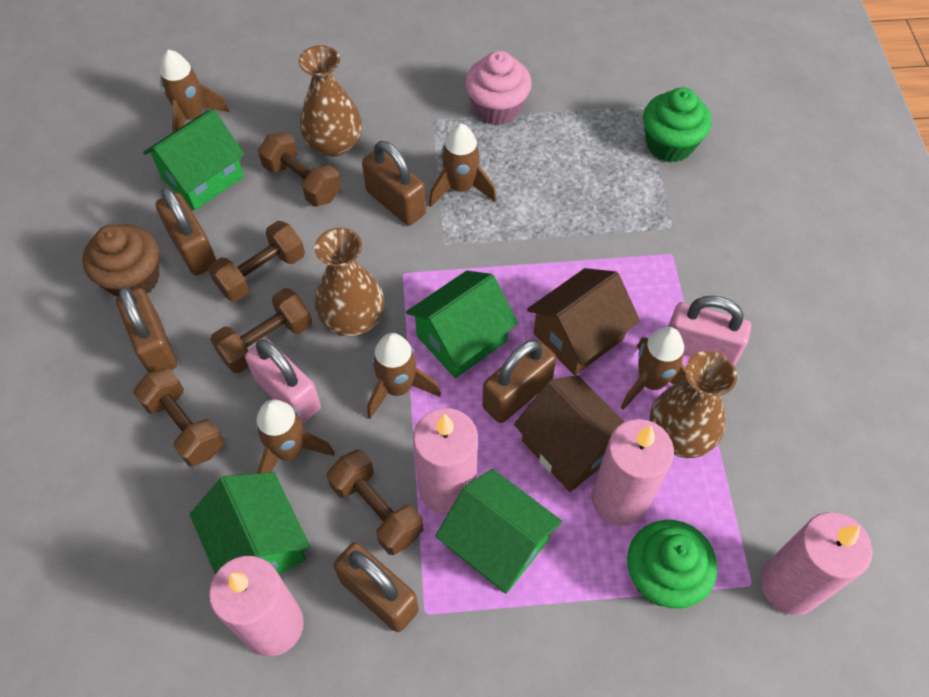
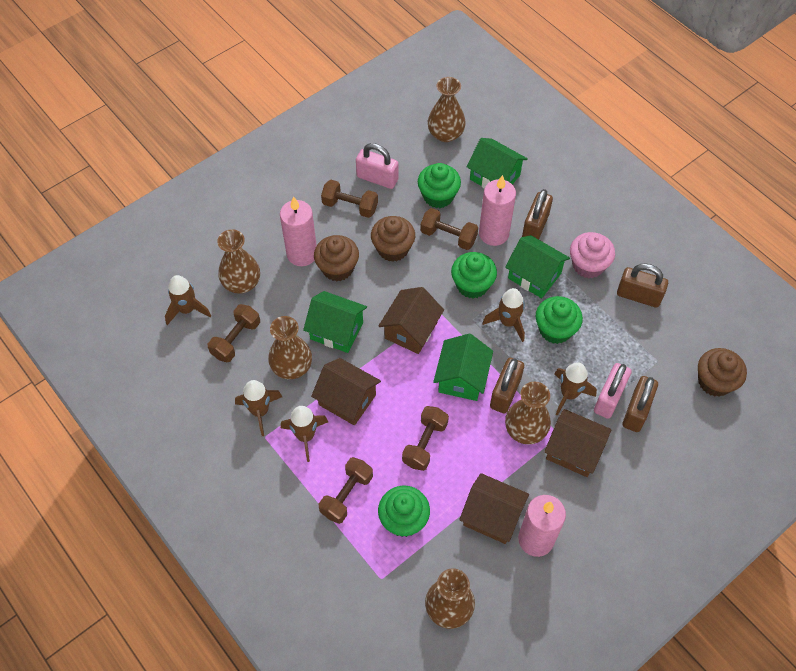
brown cupcake: [82,224,159,297] = 1 -> [314,235,359,281] [371,216,415,262] [698,348,747,397] = 3
brown house: [514,375,624,492] [527,268,640,376] = 2 -> [311,358,381,426] [379,287,444,354] [459,473,529,544] [544,409,611,477] = 4
brown padlock: [116,286,177,373] [155,187,216,276] [333,542,419,632] [362,141,426,225] [482,339,556,423] = 5 -> [490,358,524,413] [522,189,553,239] [617,263,668,308] [623,376,658,432] = 4
brown vase: [298,45,362,157] [314,228,384,336] [649,351,737,458] = 3 -> [217,229,260,294] [268,316,312,379] [425,568,475,629] [428,77,466,142] [505,382,551,445] = 5
green cupcake: [627,520,717,608] [643,87,711,163] = 2 -> [378,486,430,537] [418,163,461,208] [451,252,497,299] [535,296,583,344] = 4
pink candle: [209,556,304,657] [413,408,478,515] [591,419,674,526] [760,512,873,615] = 4 -> [280,196,317,266] [479,175,516,246] [518,495,566,557] = 3

